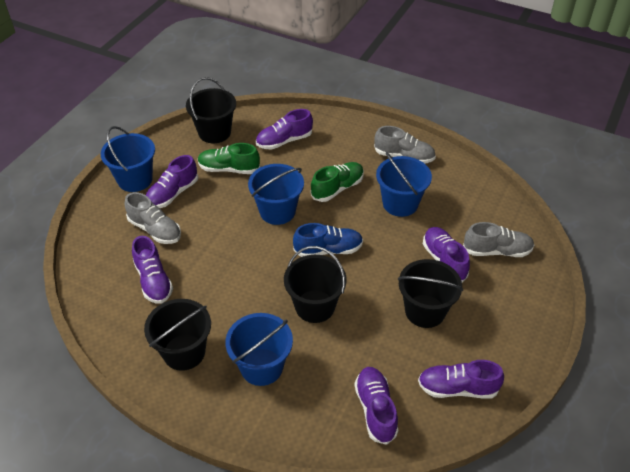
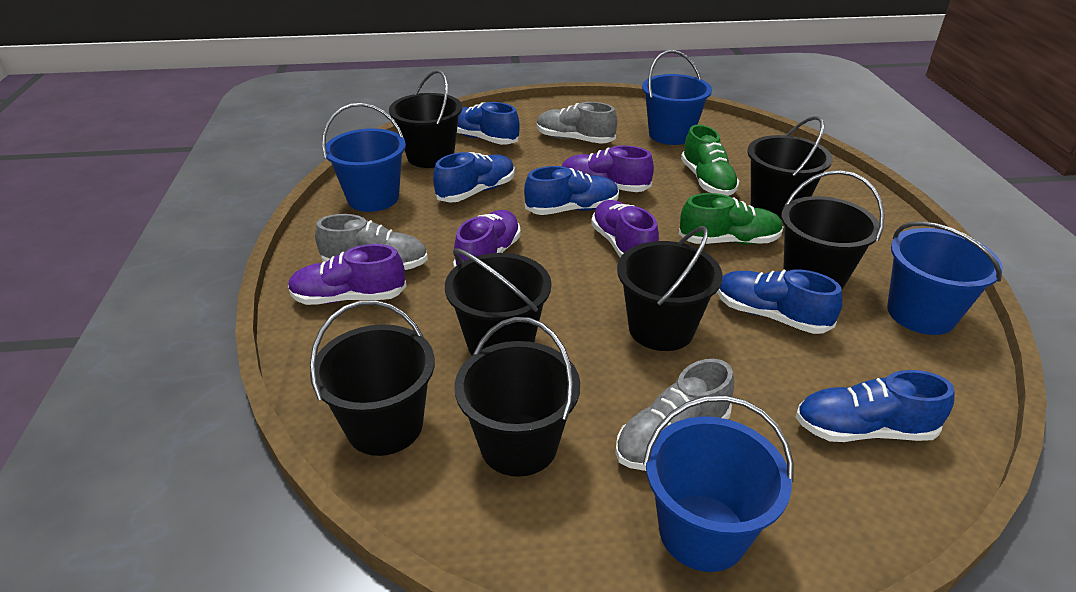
black bucket: [144,299,211,371] [186,77,236,143] [284,246,347,323] [398,259,463,328] = 4 -> [310,300,435,456] [389,70,462,168] [445,248,551,355] [454,317,580,477] [617,226,723,351] [747,116,833,220] [781,170,885,289] = 7
blue shoe: [293,223,363,257] = 1 -> [433,152,515,202] [457,102,520,145] [524,166,619,215] [717,269,843,334] [795,370,955,442] = 5
purple shoe: [132,236,173,304] [146,155,198,208] [256,109,313,150] [355,367,398,445] [418,360,504,399] [423,227,470,283] = 6 -> [288,244,407,305] [453,210,521,268] [562,146,654,192] [591,200,659,258] = 4

